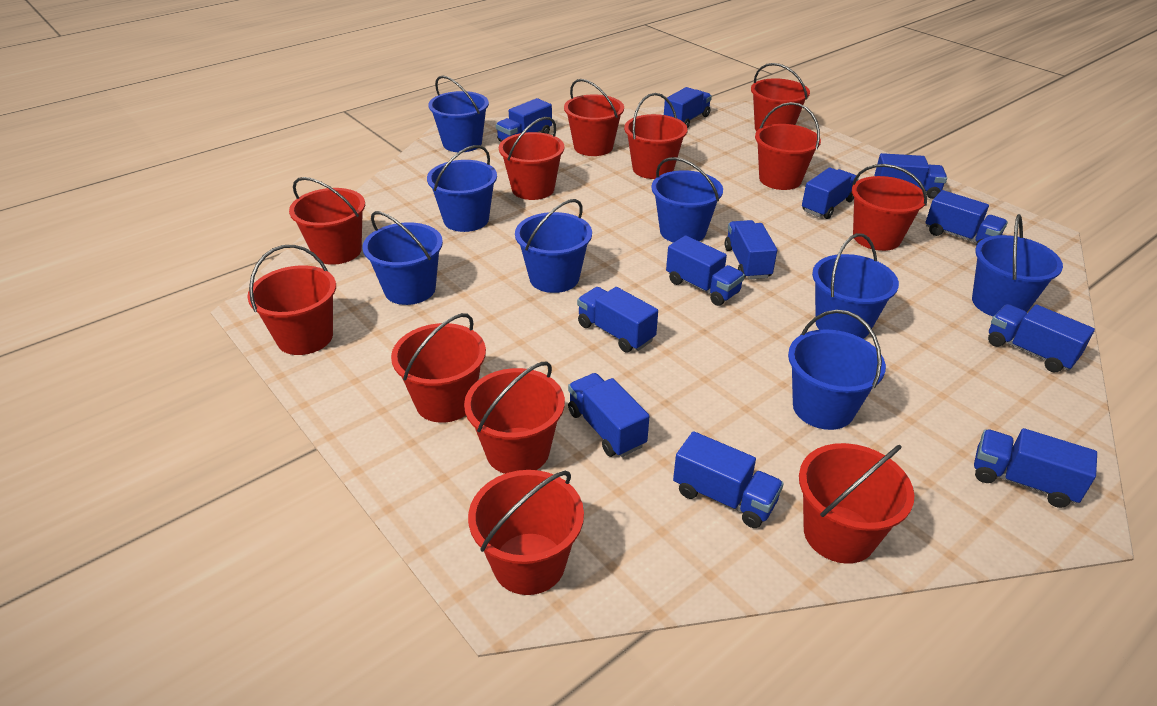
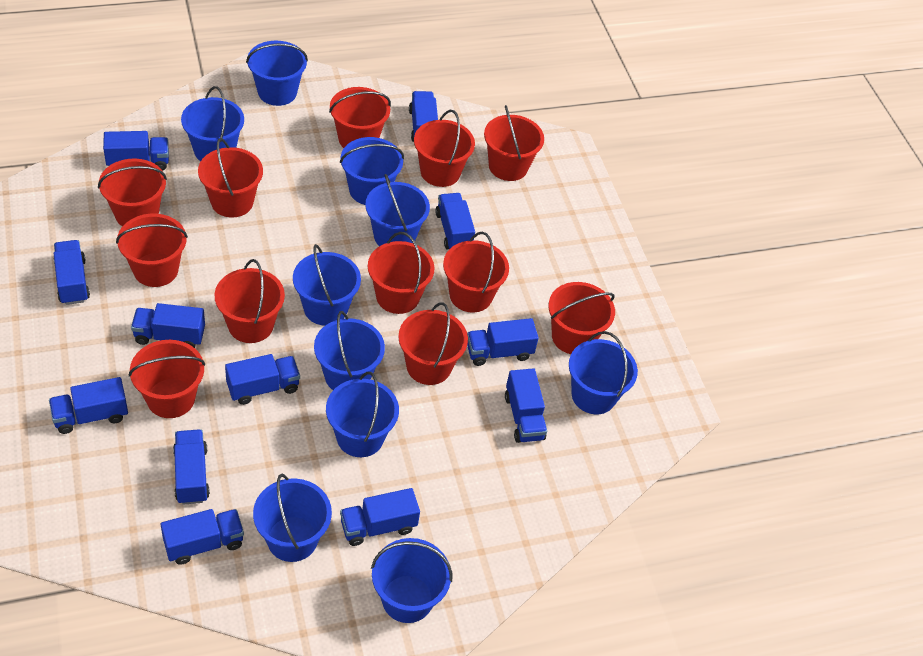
blue bucket: [363,211,443,305] [427,145,497,232] [428,75,489,152] [515,199,592,293] [651,157,723,243] [788,310,886,430] [812,233,899,339] [972,214,1063,317] = 8 -> [181,86,244,161] [246,41,308,106] [253,474,332,562] [293,244,361,326] [314,311,385,390] [326,372,399,457] [340,137,404,205] [365,174,430,246] [371,538,452,623] [569,331,638,414] = 10

